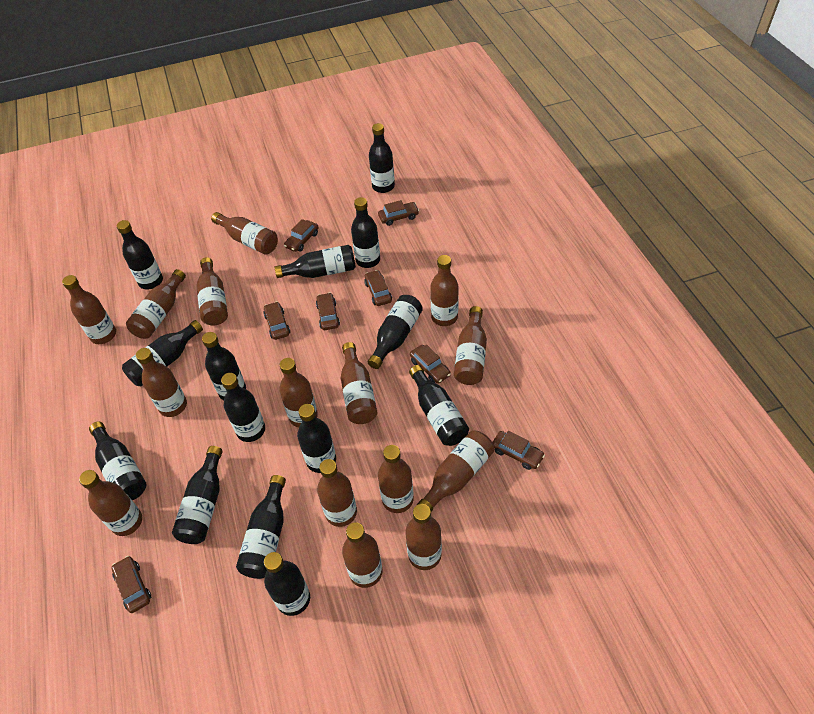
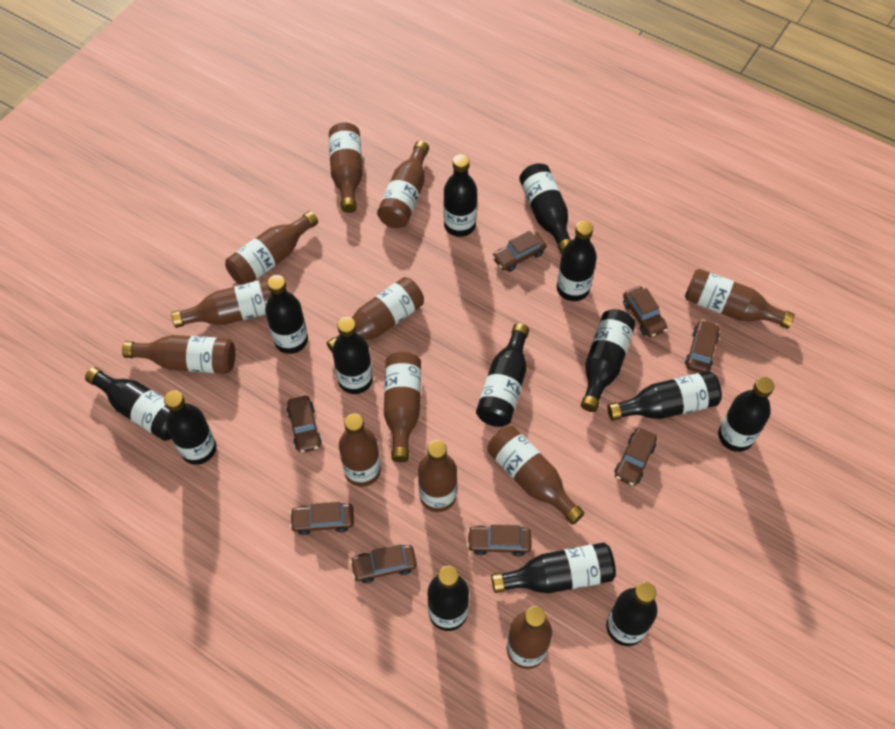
brown bottle: [62,275,116,344] [79,470,142,536] [126,269,186,339] [136,348,187,417] [196,257,228,326] [211,212,278,255] [279,358,318,427] [317,459,357,527] [341,342,377,424] [342,522,383,588] [378,445,414,513] [405,504,442,570] [417,431,494,512] [430,255,459,326] [454,306,487,385] = 15 -> [122,335,235,374] [171,278,271,328] [225,211,318,285] [327,277,424,352] [329,122,363,213] [339,414,381,487] [377,141,429,228] [384,351,421,462] [418,440,457,512] [487,426,584,525] [507,606,552,669] [685,269,795,329] = 12

